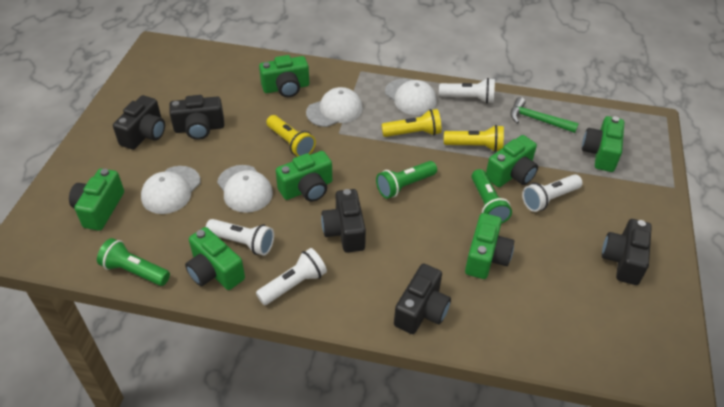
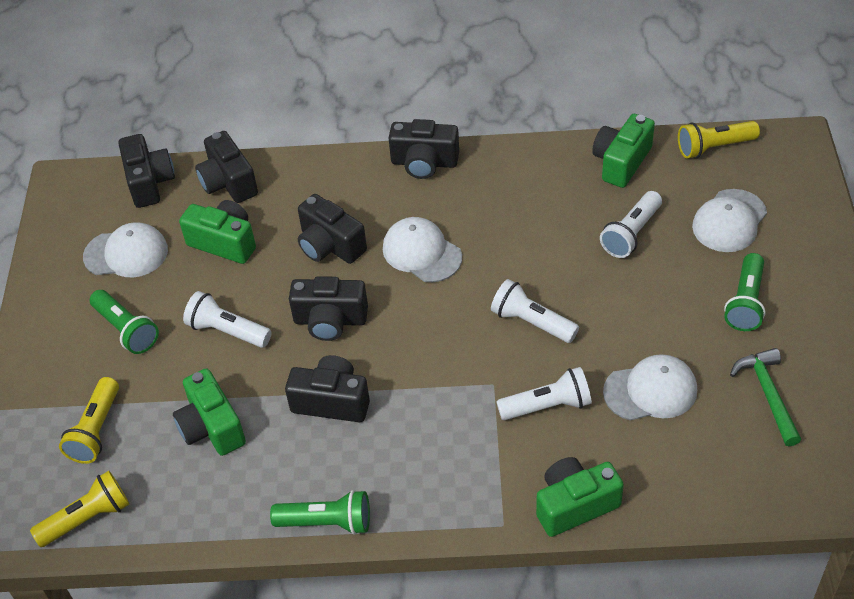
black camera: [113,95,165,150] [169,95,224,140] [321,189,366,253] [394,263,451,334] [602,219,652,285] = 5 -> [118,134,175,208] [195,131,258,203] [285,355,370,422] [289,276,368,341] [298,194,367,264] [388,119,459,179] = 6
green camera: [69,168,124,231] [185,227,245,290] [259,55,309,97] [276,151,332,202] [465,213,514,279] [486,135,538,187] [582,116,624,172] = 7 -> [173,369,246,456] [179,200,256,264] [536,457,624,537] [592,114,655,188] = 4

